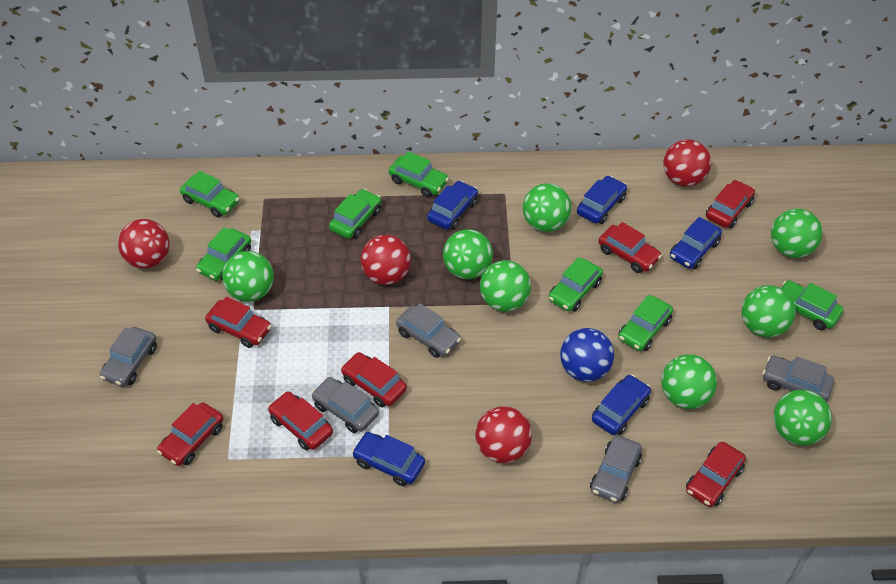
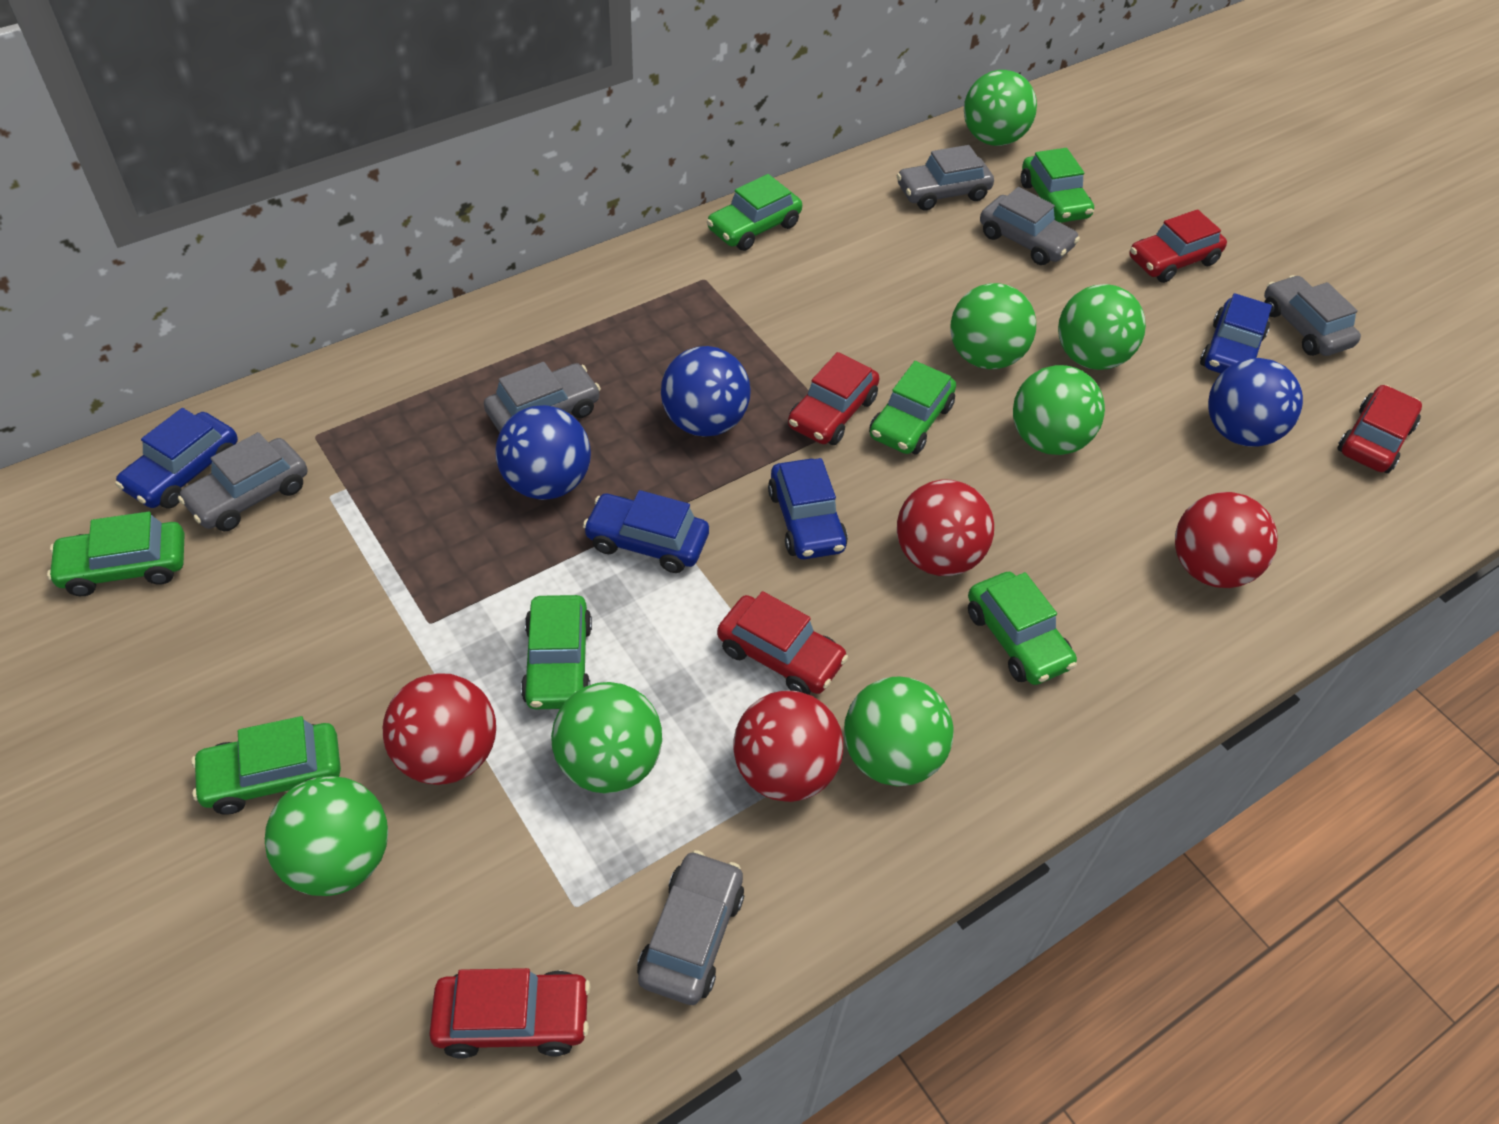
blue ball: [560,328,614,382] = 1 -> [495,405,591,500] [661,346,751,437] [1208,358,1303,447] = 3
blue car: [352,432,425,486] [427,181,478,230] [577,176,627,224] [592,375,651,435] [670,217,722,269] = 5 -> [115,408,238,509] [583,490,709,573] [768,458,848,559] [1200,293,1272,373] = 4
green ball: [222,251,274,302] [443,229,493,279] [480,260,531,312] [523,183,571,232] [661,354,717,409] [742,285,796,337] [771,208,823,258] [773,389,832,446] = 8 -> [265,776,388,896] [551,682,662,793] [844,677,954,786] [950,283,1036,369] [964,70,1037,146] [1013,365,1105,455] [1058,284,1146,370] = 7
grey car: [100,327,157,387] [311,377,379,433] [396,303,461,358] [590,435,642,503] [762,356,834,401] = 5 -> [178,432,307,531] [484,362,601,433] [637,850,744,1005] [897,145,994,210] [980,187,1080,265] [1264,275,1361,356] = 6
red car: [157,402,223,466] [205,297,271,348] [268,391,333,451] [341,352,407,408] [598,222,662,273] [686,442,746,507] [706,180,755,228] = 7 -> [429,968,590,1059] [717,591,848,695] [788,352,880,445] [1129,209,1227,283] [1337,385,1422,473] = 5

